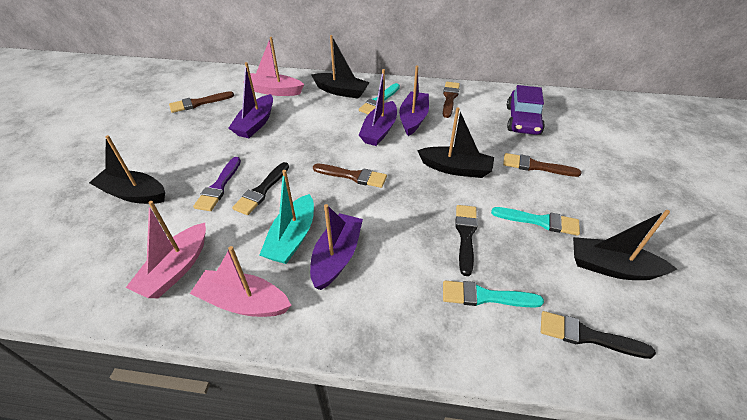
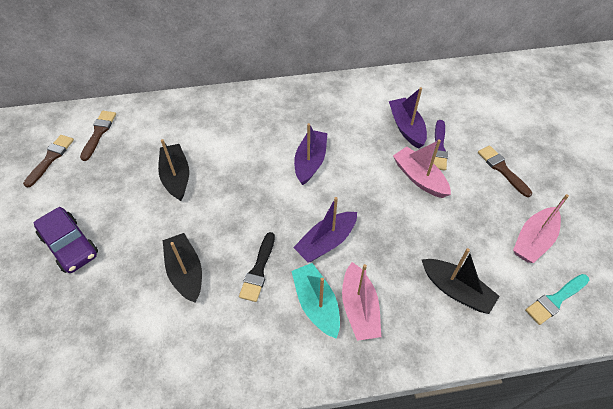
black boat: [89,135,165,204] [311,35,370,99] [417,107,494,178] [573,210,677,280] = 4 -> [158,139,189,201] [163,233,202,303] [421,248,500,314] = 3
black brush: [232,162,289,215] [455,205,478,276] [541,311,656,359] = 3 -> [239,232,275,302] = 1
brown brush: [169,91,234,113] [313,164,387,188] [443,82,460,118] [503,153,581,177] = 4 -> [23,135,74,188] [80,111,116,161] [478,146,532,197] = 3
purple boat: [229,62,273,138] [310,204,363,290] [359,69,397,146] [399,66,429,136] = 4 -> [293,197,357,262] [294,123,328,185] [389,87,427,149] = 3
turquoise brush: [359,83,400,114] [443,281,544,308] [491,207,580,236] = 3 -> [525,274,589,325] = 1

